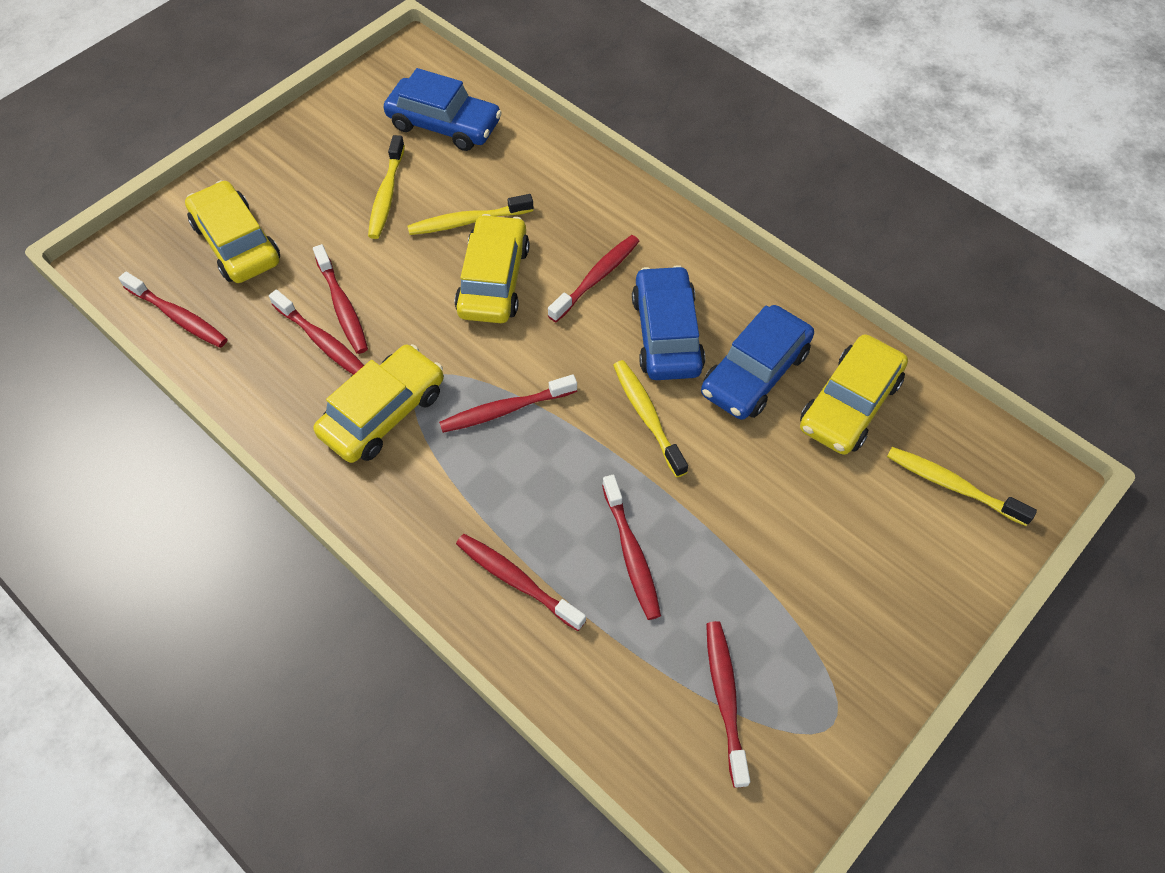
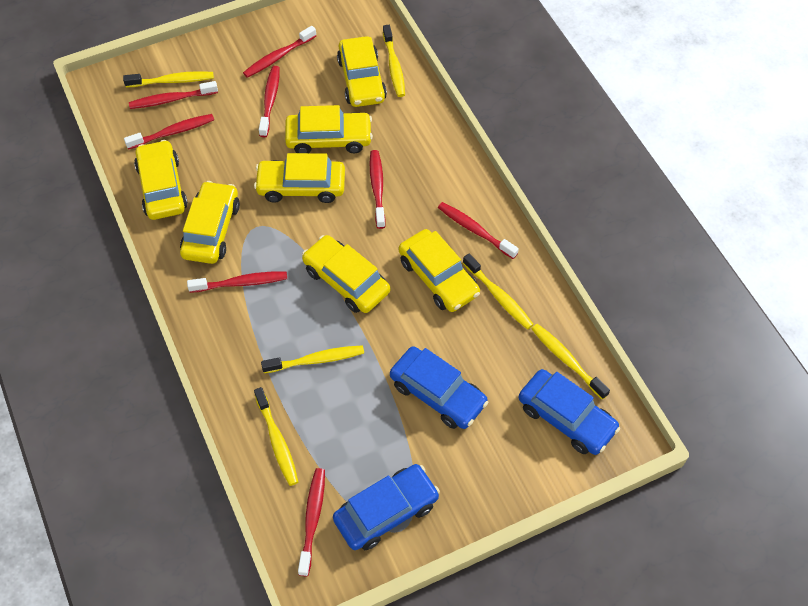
yellow car: [185,180,280,283] [313,344,444,463] [455,214,530,323] [800,334,908,455] = 4 -> [134,140,188,220] [180,181,240,264] [254,153,345,203] [285,105,373,153] [302,235,390,313] [337,36,387,107] [399,229,480,312] = 7
yellow toothbrush: [368,135,405,239] [408,194,533,235] [613,360,688,477] [887,447,1037,526] = 4 -> [123,71,214,87] [254,387,298,486] [261,345,364,373] [383,25,405,97] [463,254,534,330] [532,324,610,400] = 6

